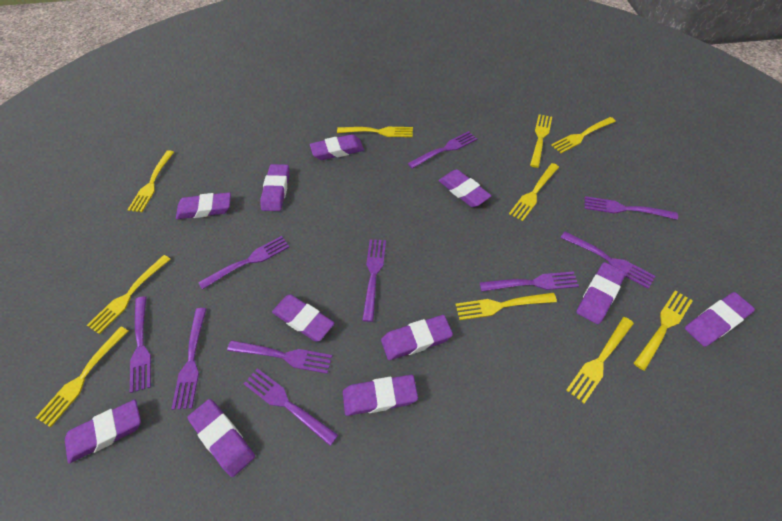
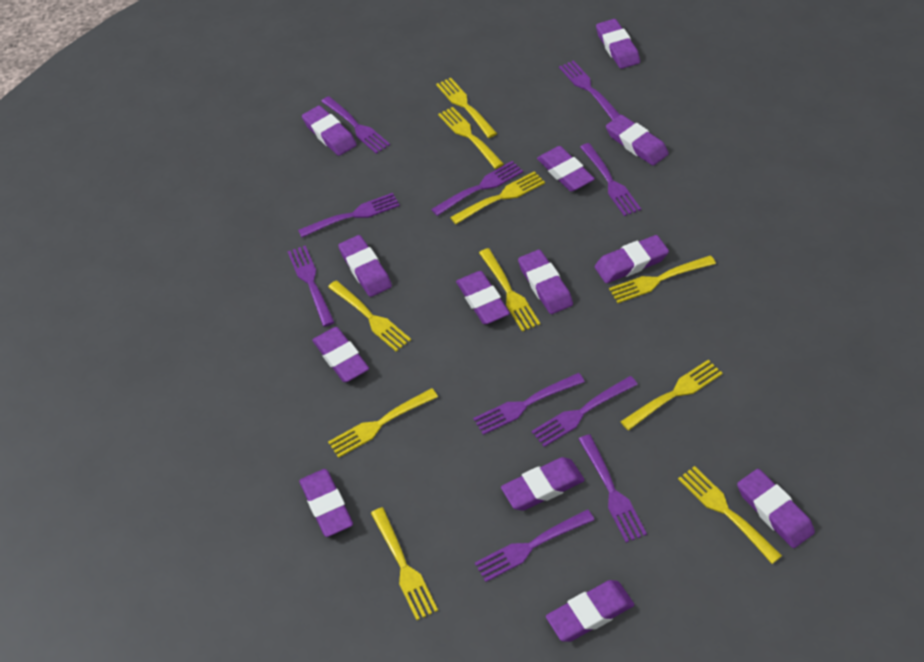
purple eraser: [65,400,141,463] [176,192,231,219] [187,399,255,477] [260,164,290,211] [272,294,335,341] [310,134,364,160] [343,375,418,416] [381,315,453,360] [439,169,492,207] [576,262,626,324] [685,292,755,347] = 11 -> [299,469,353,537] [302,105,357,156] [312,327,369,382] [338,235,392,297] [456,271,510,324] [501,457,585,511] [518,250,573,314] [537,146,595,192] [546,580,634,642] [595,235,669,283] [596,19,640,69] [606,115,669,166] [737,469,815,548] = 13

